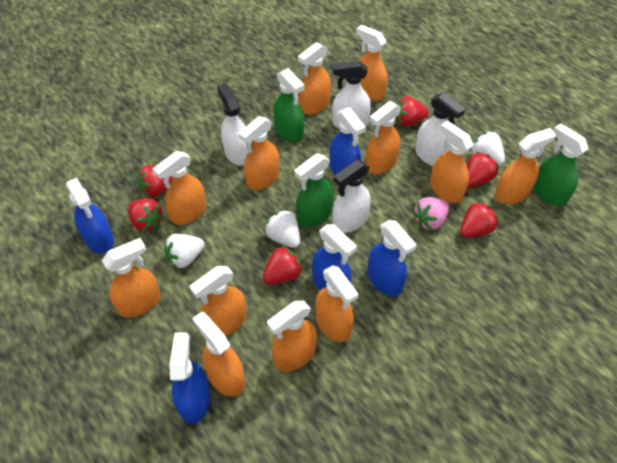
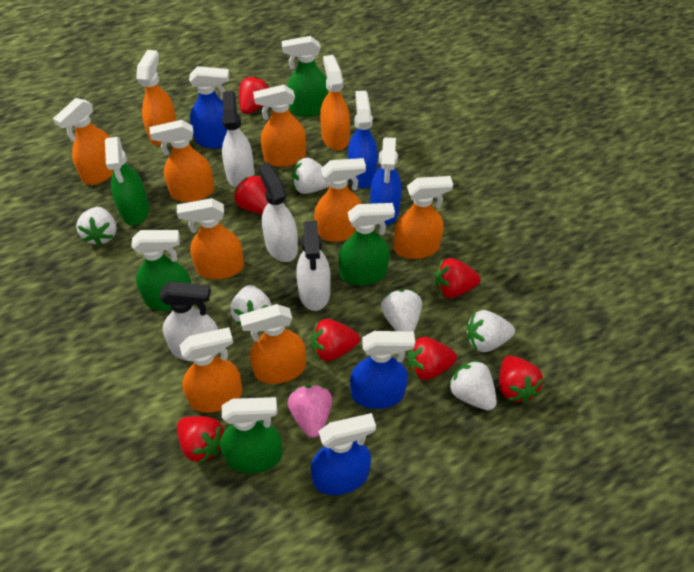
green spray bottle: [273,68,305,143] [294,153,334,227] [533,124,589,206] = 3 -> [105,137,149,225] [131,230,191,311] [220,397,283,473] [282,36,329,117] [339,203,395,285] = 5
orange spray bottle: [102,238,161,318] [153,151,206,225] [189,266,247,336] [192,312,245,397] [239,116,279,190] [267,301,317,372] [298,42,331,115] [315,265,359,342] [356,25,388,101] [365,101,401,174] [430,121,473,203] [495,128,556,204] = 12 -> [53,98,113,185] [136,50,177,146] [149,120,214,202] [177,198,244,279] [179,327,242,413] [239,304,306,384] [253,85,306,167] [314,158,366,242] [320,55,350,151] [394,176,453,259] = 10
red strawberry: [128,198,164,231] [138,165,172,197] [262,246,303,284] [395,96,429,126] [460,201,498,238] [466,152,498,187] = 6 -> [177,416,224,464] [234,175,268,214] [239,76,269,114] [311,319,360,361] [408,337,457,380] [435,258,480,298] [499,356,543,403] = 7
white strawberry: [164,234,205,269] [265,209,300,248] [470,131,505,165] = 3 -> [76,207,117,246] [230,285,272,325] [292,158,329,194] [381,289,422,332] [448,360,497,410] [467,310,515,352] = 6

